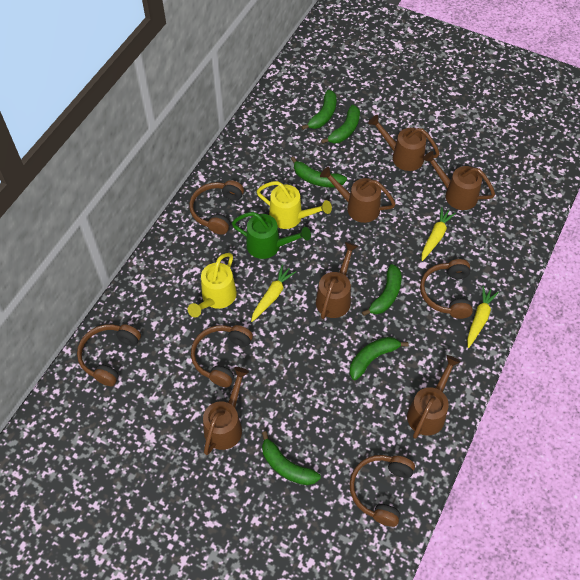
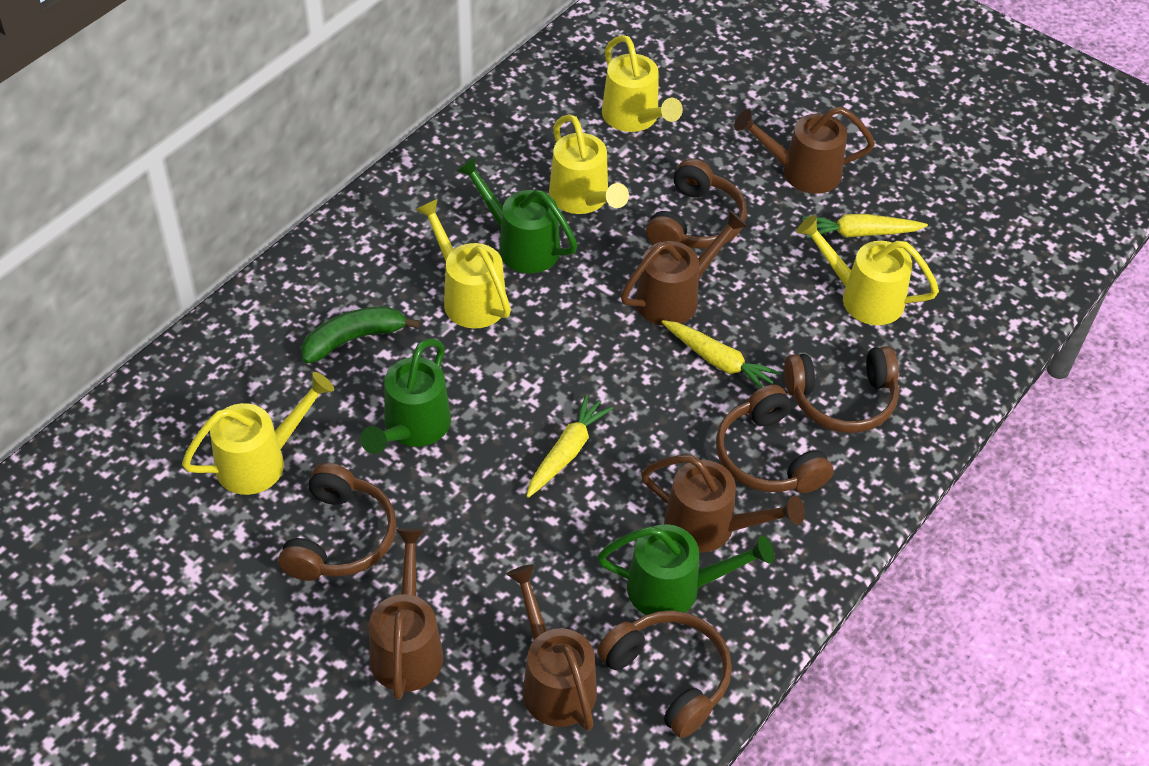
brown watering can: [203,367,249,455] [316,242,358,319] [320,167,396,223] [368,115,440,171] [407,355,461,439] [423,151,495,210] = 6 -> [369,528,443,700] [506,564,597,731] [621,210,748,326] [641,455,805,552] [734,107,875,194] = 5
green banana: [262,431,321,485] [291,157,347,188] [301,90,337,130] [321,105,360,144] [350,337,409,380] [362,264,402,316] = 6 -> [301,306,420,364] = 1
green watering can: [232,212,311,259] = 1 -> [360,338,451,454] [456,156,578,273] [597,524,774,615] = 3
yellow watering can: [188,253,237,318] [257,181,332,229] = 2 -> [182,372,334,495] [415,199,511,329] [549,114,629,214] [602,35,683,132] [797,215,939,325] = 5

